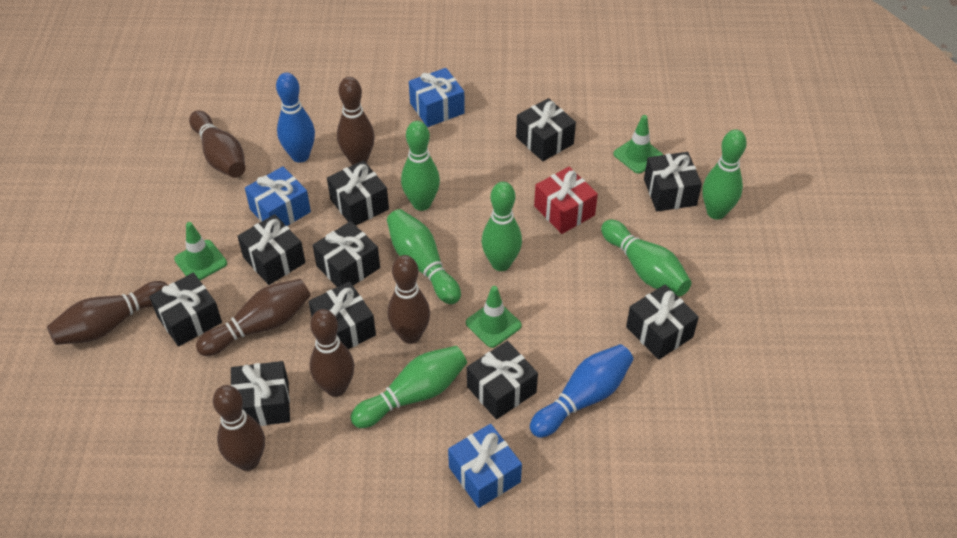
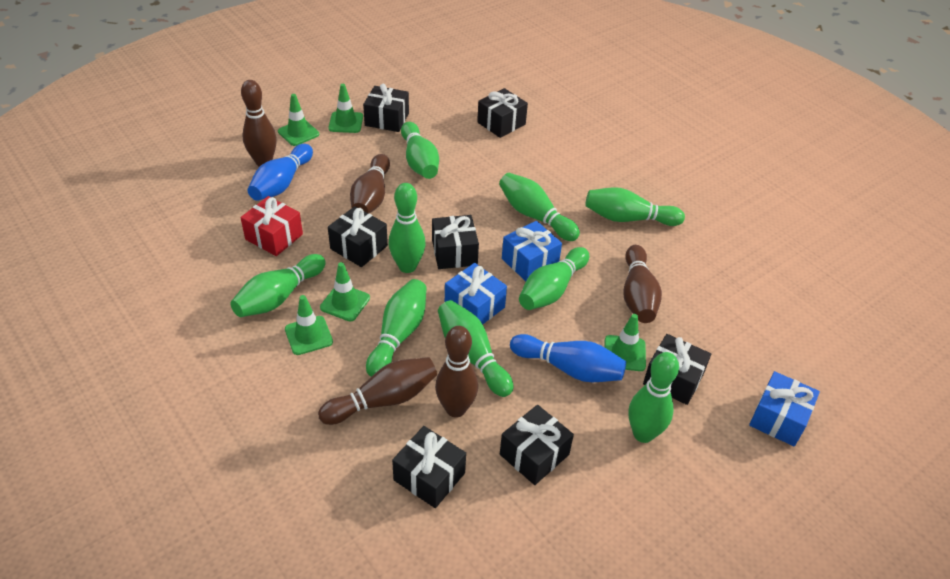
black gift: [149,273,222,347] [230,361,290,426] [237,214,306,285] [308,281,376,349] [313,221,380,287] [327,160,389,225] [467,341,538,420] [516,98,576,161] [626,285,699,360] [644,152,702,212] = 10 -> [328,206,388,267] [363,84,409,132] [392,426,466,508] [432,215,479,269] [477,88,528,138] [500,405,574,485] [643,334,711,405] = 7
brown bowling pin: [47,281,168,345] [189,111,245,178] [196,279,311,356] [213,385,265,471] [310,309,354,397] [337,77,375,165] [388,255,430,344] = 7 -> [241,80,277,167] [318,357,437,425] [350,154,390,214] [435,326,478,417] [623,245,662,323] = 5
green bowling pin: [350,346,467,428] [387,209,461,304] [401,121,440,211] [482,182,522,271] [601,220,691,296] [703,129,747,220] = 6 -> [230,254,326,317] [366,279,427,377] [389,183,426,273] [401,122,439,179] [438,300,513,397] [499,173,580,241] [519,247,589,310] [585,187,685,226] [628,352,679,443] = 9
green traffic cone: [174,222,227,280] [466,286,522,348] [613,115,663,174] = 3 -> [278,94,319,146] [285,295,333,355] [320,262,370,321] [328,84,363,133] [605,314,646,371] = 5

